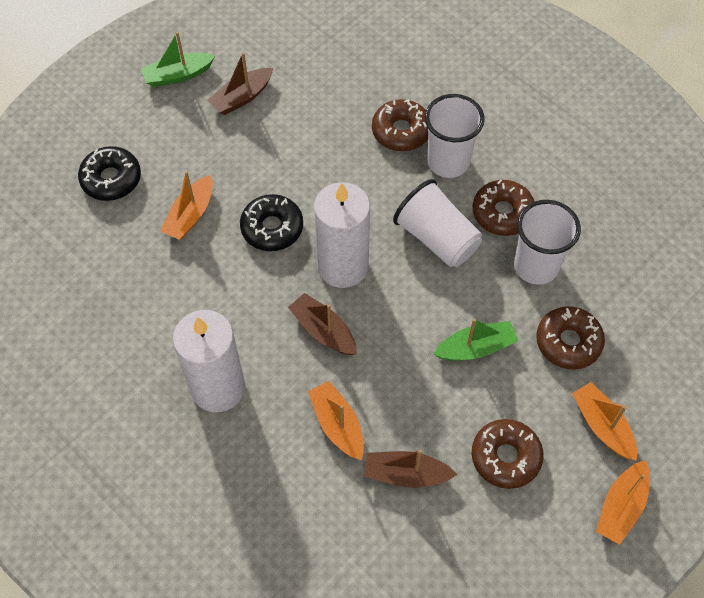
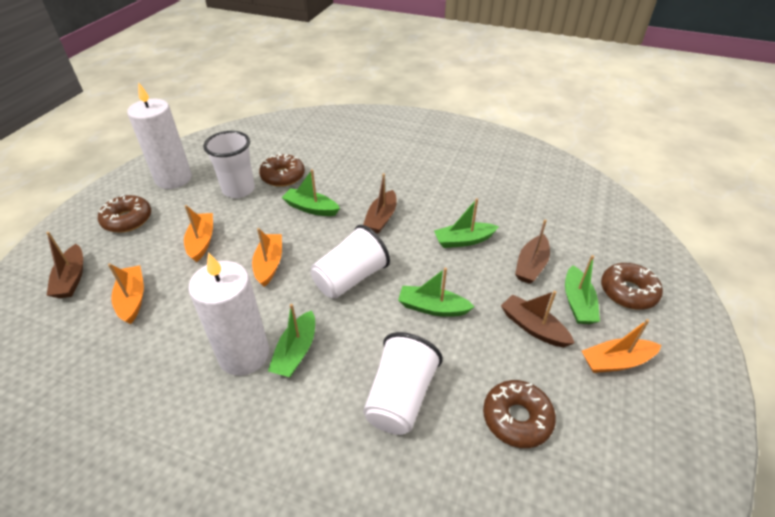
black donut: [78,146,141,201] [240,194,303,251] = 2 -> none = 0
brown boat: [208,52,273,115] [288,293,357,355] [364,449,457,488] = 3 -> [46,232,83,298] [363,174,397,234] [501,291,574,347] [515,220,550,284] = 4
green boat: [141,32,215,87] [433,318,518,361] = 2 -> [268,304,315,377] [282,169,340,216] [398,268,475,317] [434,198,499,248] [565,255,600,324] = 5

